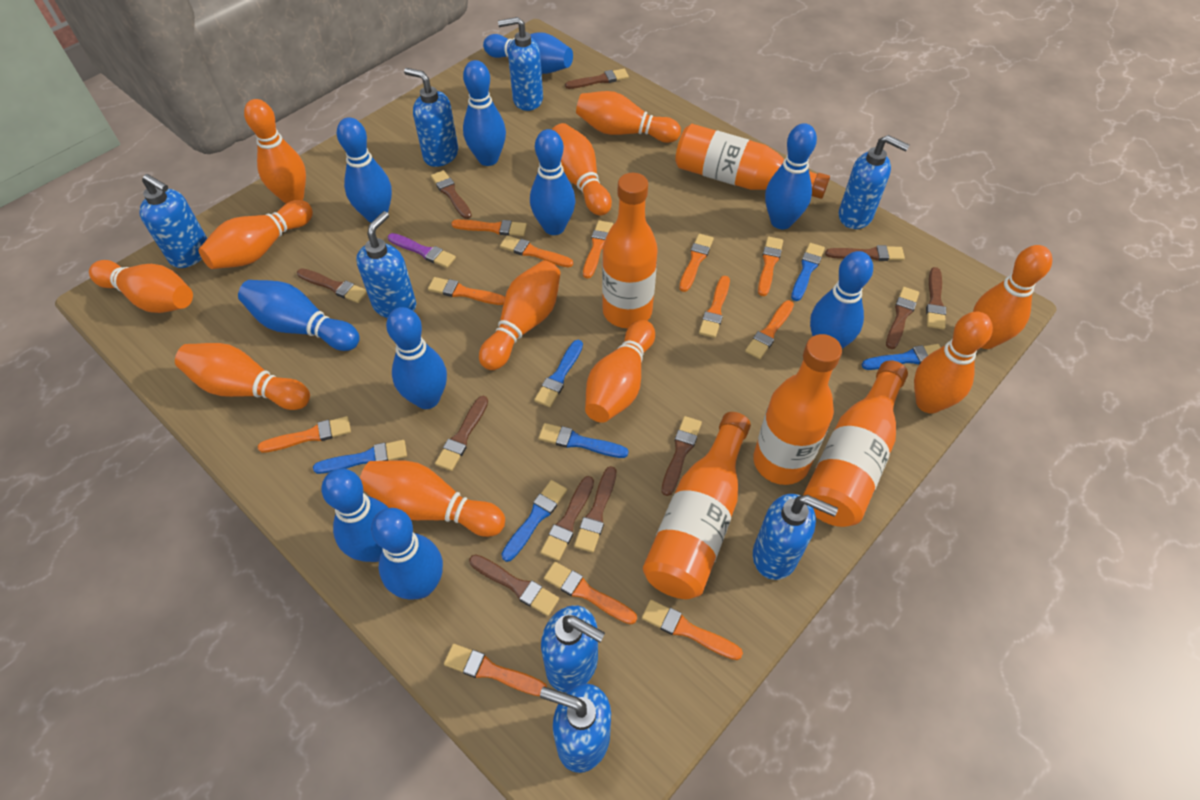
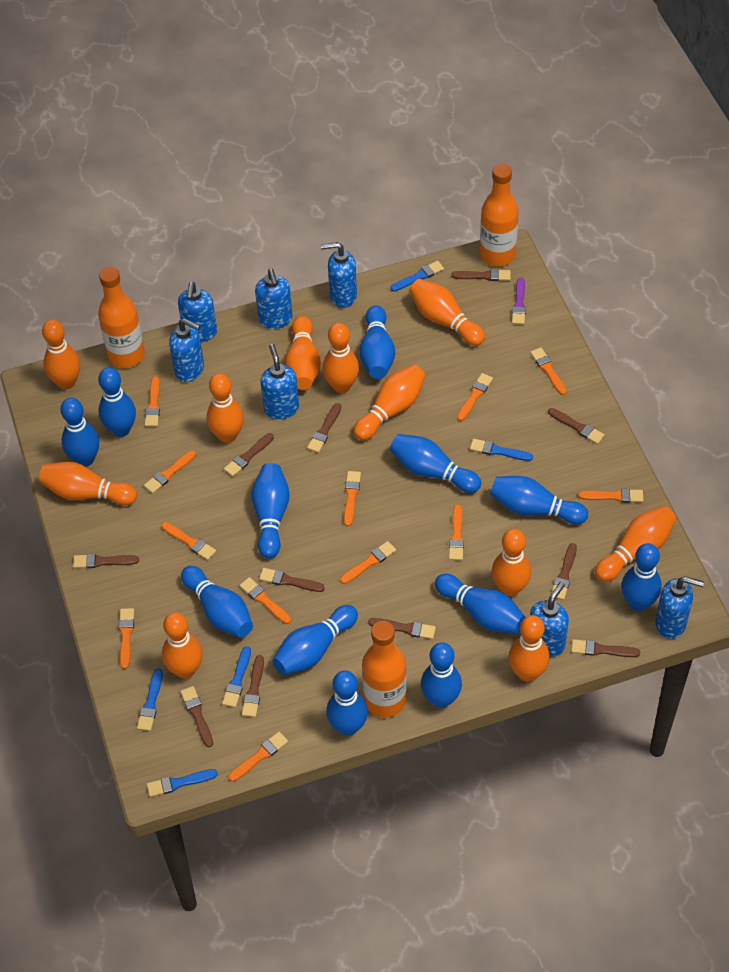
blue bowling pin: [238,280,360,351] [321,469,388,562] [337,117,392,223] [371,508,443,600] [386,307,447,409] [463,60,506,166] [483,32,573,74] [530,129,575,235] [765,123,817,229] [810,251,873,349] = 10 -> [60,398,99,467] [98,367,136,437] [181,566,253,638] [251,463,290,559] [273,605,358,675] [326,670,368,736] [359,305,395,379] [390,434,481,493] [421,642,462,708] [435,574,525,634] [490,476,588,525] [621,543,662,611] = 12
blue brush: [313,440,407,474] [501,480,567,562] [534,340,583,407] [539,423,628,458] [791,243,825,301] [861,344,941,370] = 6 -> [137,668,163,731] [147,769,218,797] [222,646,251,708] [390,261,444,292] [470,439,533,461] = 5
blue soap dispenser: [139,174,207,268] [356,211,416,318] [404,68,458,167] [498,17,543,111] [540,684,611,773] [541,605,605,692] [753,494,838,580] [839,135,909,229] = 8 -> [169,318,204,382] [178,282,217,342] [255,268,293,329] [260,344,299,419] [321,242,357,308] [530,582,569,657] [655,576,704,639] = 7
orange bottle: [602,173,658,328] [643,412,751,599] [675,124,830,199] [753,334,842,485] [803,360,908,527] = 5 -> [98,267,145,368] [362,621,407,718] [480,164,519,266] = 3

